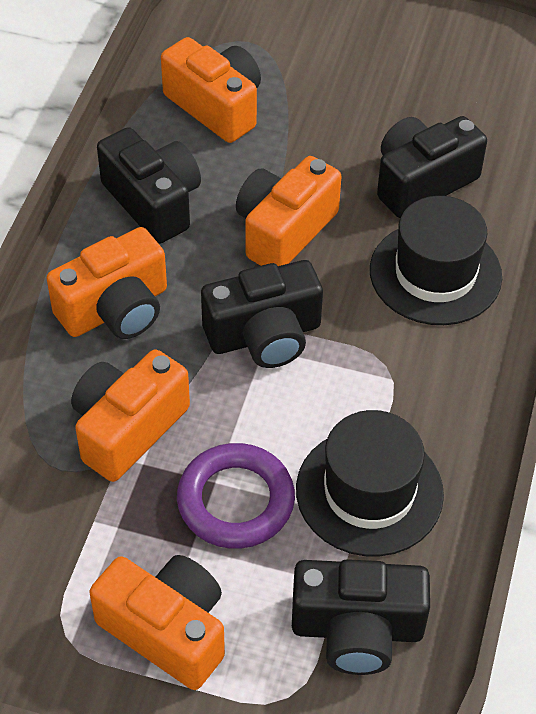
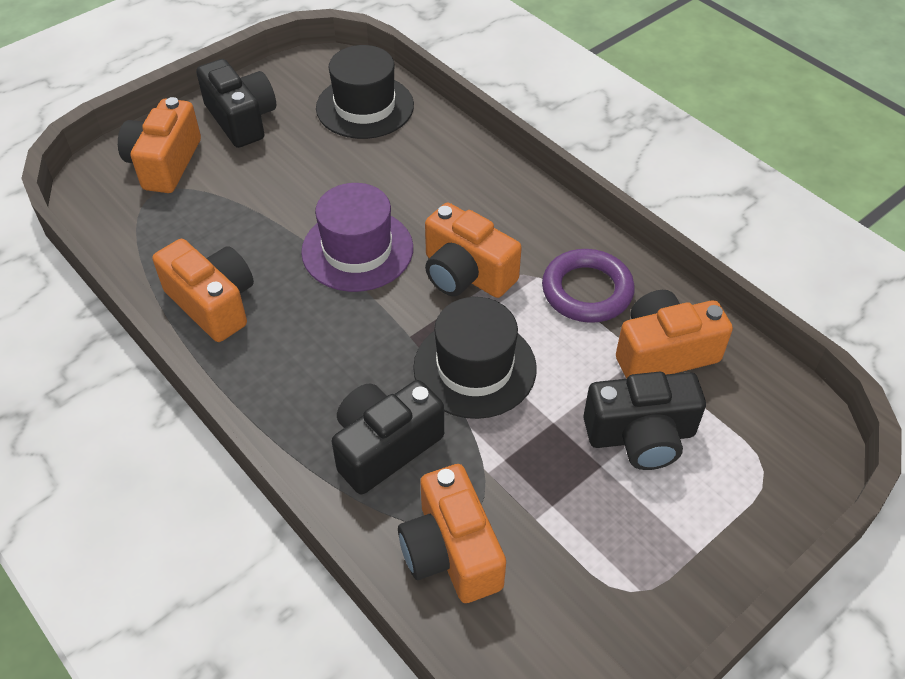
black camera: [97,127,201,244] [201,260,323,368] [292,559,430,675] [377,116,487,218] = 4 -> [196,59,276,148] [332,380,444,494] [583,372,706,470] = 3
purple hat: none = 0 -> [301,183,413,292] = 1

